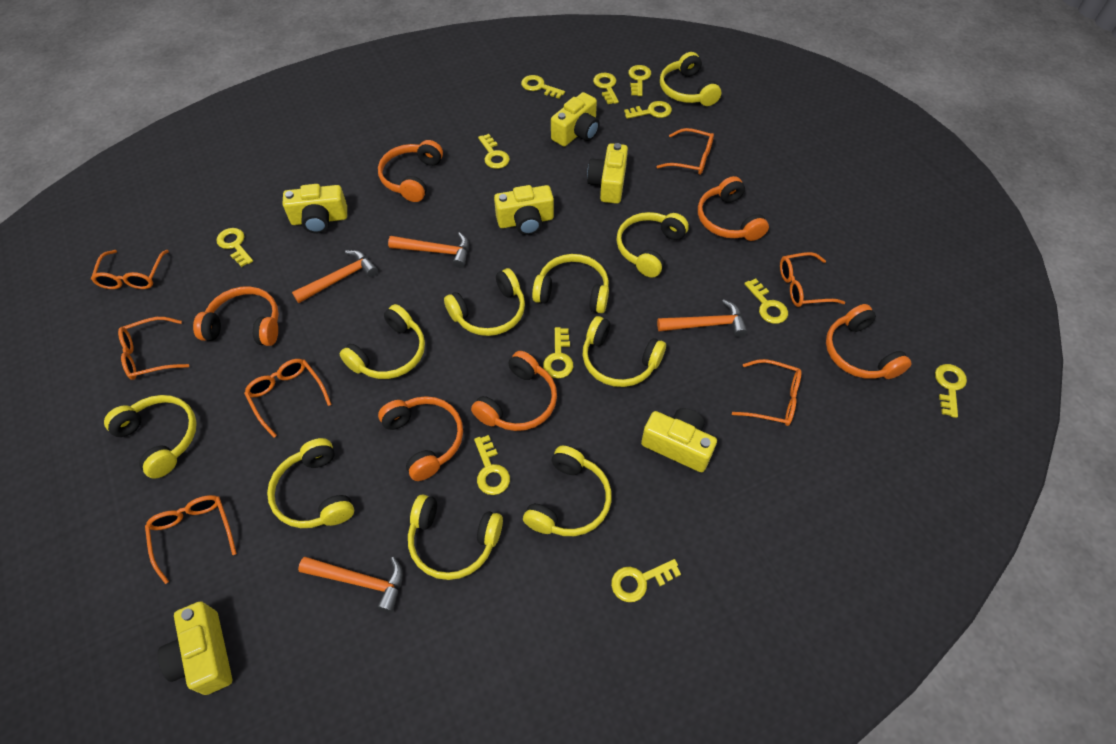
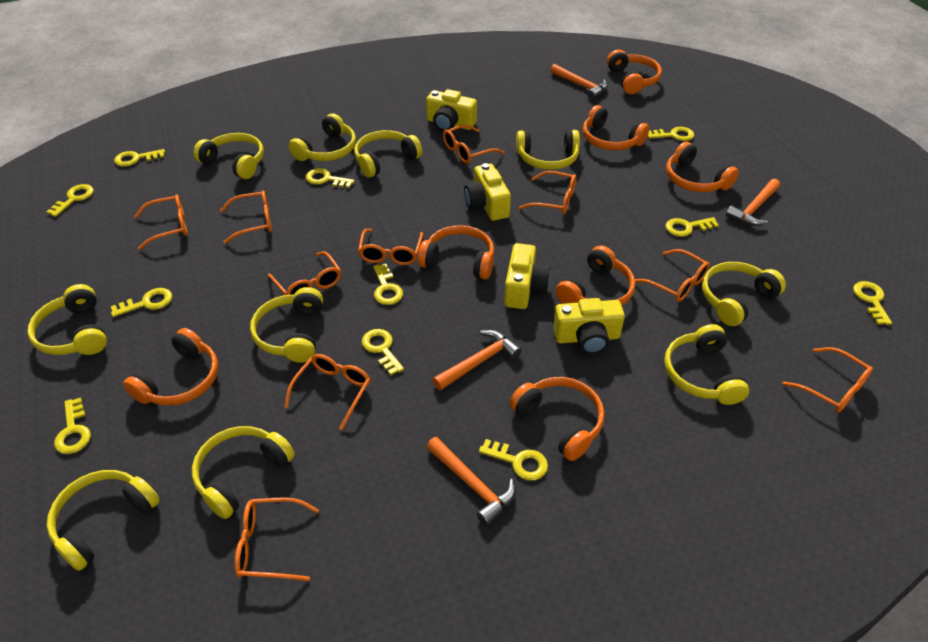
orange glasses: [91,250,169,289] [118,317,189,380] [145,495,237,584] [244,359,332,438] [656,128,714,175] [732,359,802,426] [780,252,845,307] = 7 -> [134,194,187,250] [220,190,272,244] [235,497,319,581] [268,251,341,295] [284,354,371,430] [358,229,423,265] [443,124,504,164] [519,171,576,214] [635,249,710,302] [783,347,873,413] = 10
orange headphones: [193,286,279,346] [378,140,443,202] [378,396,463,481] [471,351,557,431] [698,176,769,241] [826,304,912,379] = 6 -> [123,328,218,406] [418,225,494,280] [510,377,605,461] [556,245,635,305] [583,105,649,150] [607,50,662,94] [666,142,739,192] = 7
yellow camera: [158,601,232,695] [283,184,347,233] [494,185,554,235] [551,92,600,146] [587,143,628,204] [641,408,717,472] = 6 -> [426,89,477,131] [464,163,511,221] [504,243,551,309] [553,298,625,354] = 4

